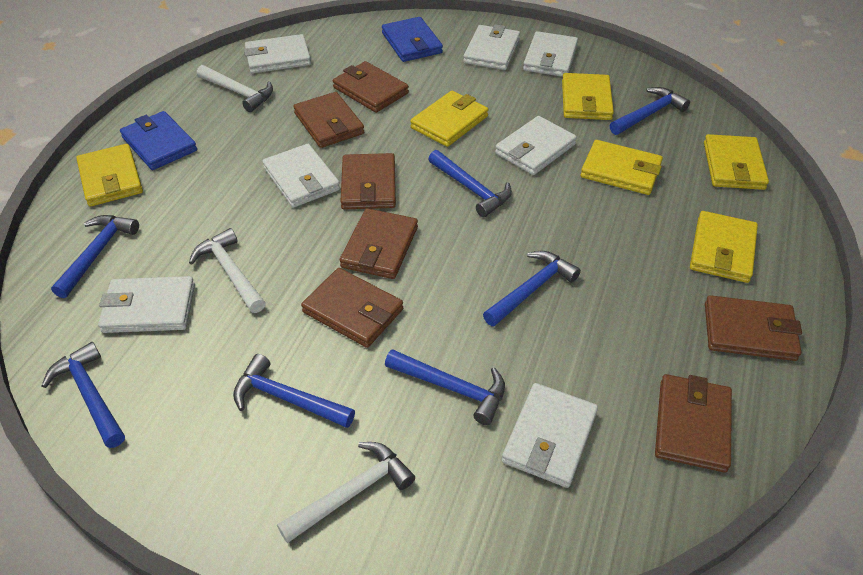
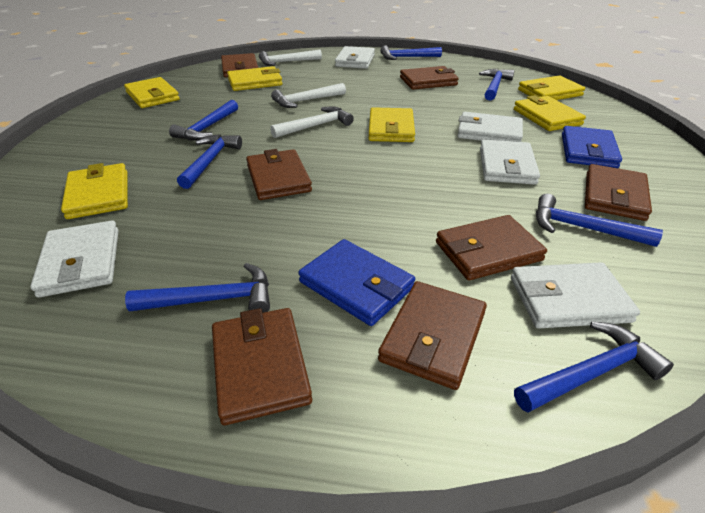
white wallet: [98,276,195,333] [244,34,311,73] [262,144,340,208] [463,24,520,70] [495,116,577,175] [502,383,598,488] [523,31,578,77] = 7 -> [30,221,119,298] [335,46,375,69] [457,112,523,142] [480,140,540,185] [511,262,640,329] = 5

